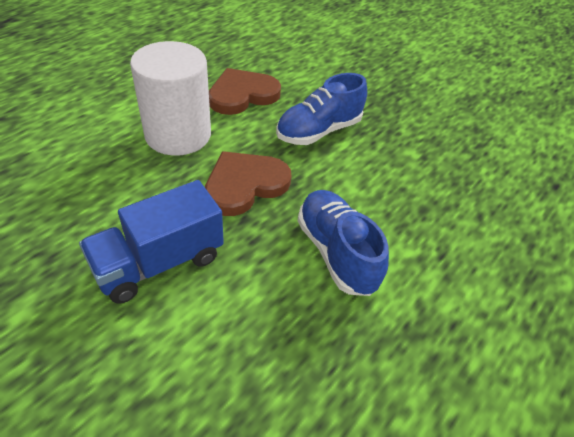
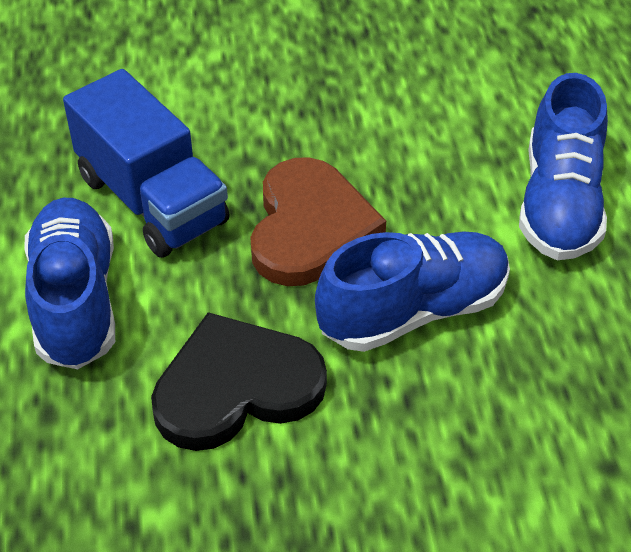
black heart: none = 0 -> [151,312,327,451] = 1
blue shoe: [276,73,367,145] [298,190,389,296] = 2 -> [24,198,115,369] [315,231,510,352] [519,73,608,260] = 3
brown heart: [205,151,291,216] [209,68,281,115] = 2 -> [250,157,386,286] = 1
white cylinder: [130,41,211,156] = 1 -> none = 0

